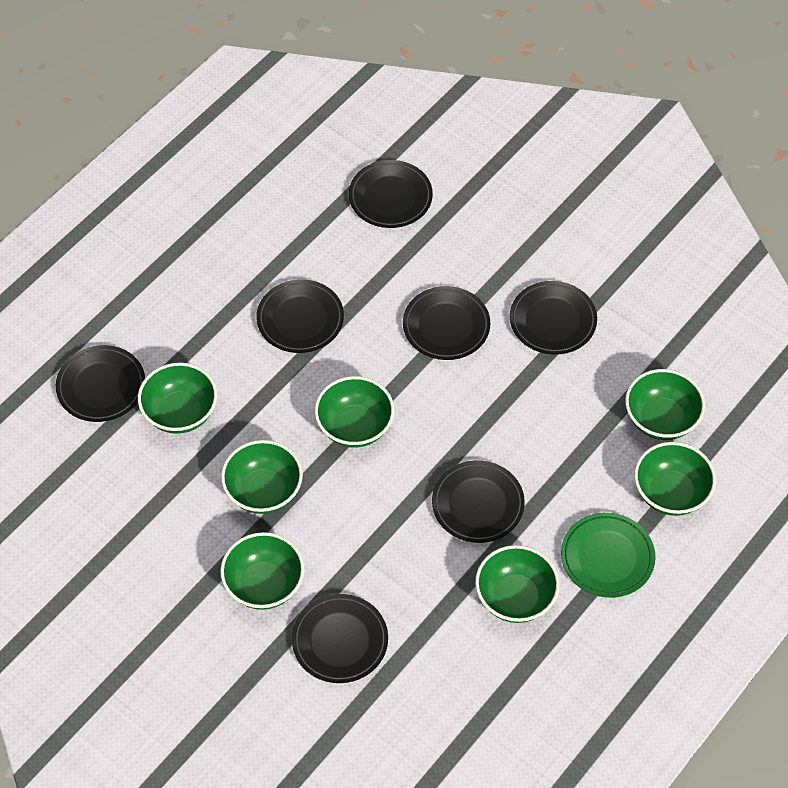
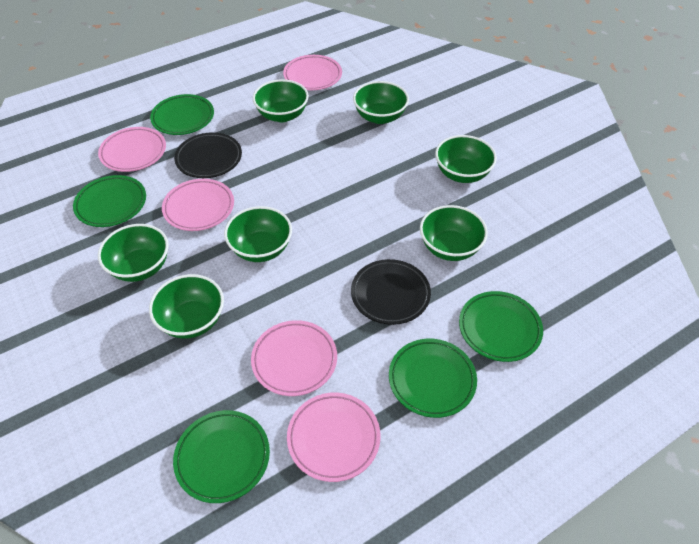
black plate: [56,345,145,422] [256,279,344,353] [292,594,388,683] [349,160,433,228] [403,286,490,360] [432,460,525,543] [510,281,597,355] = 7 -> [174,132,242,178] [351,259,431,325] = 2
green plate: [561,513,655,598] = 1 -> [73,175,146,227] [150,94,214,135] [173,410,270,503] [389,339,477,418] [459,291,543,362] = 5
pink plate: none = 0 -> [98,127,166,172] [162,179,234,231] [251,320,337,396] [283,55,342,90] [287,393,381,482] = 5

